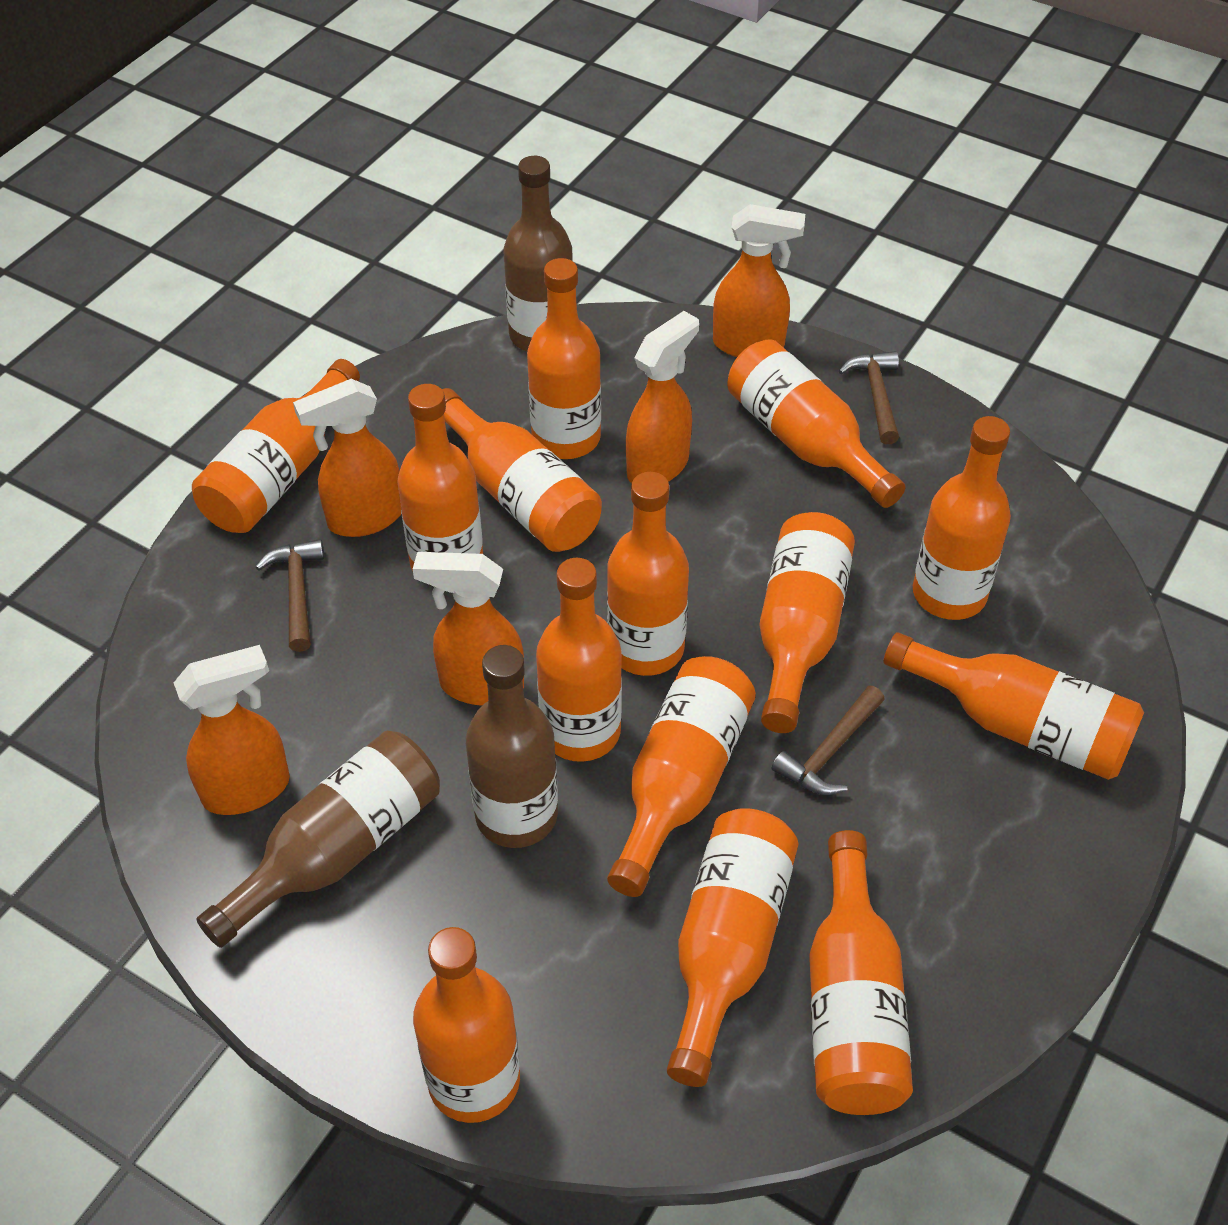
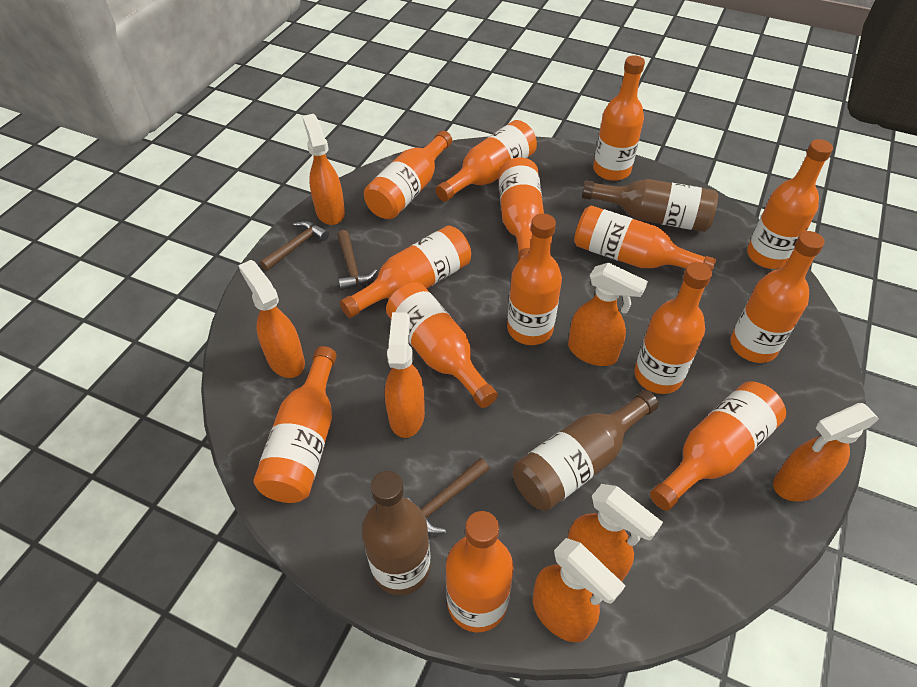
orange spray bottle: [174,645,290,815] [293,379,401,537] [413,552,524,705] [626,311,699,483] [713,204,805,357] = 5 -> [238,260,305,378] [302,114,345,225] [385,312,425,438] [533,538,626,642] [568,262,648,366] [568,484,663,582] [773,403,879,501] = 7

